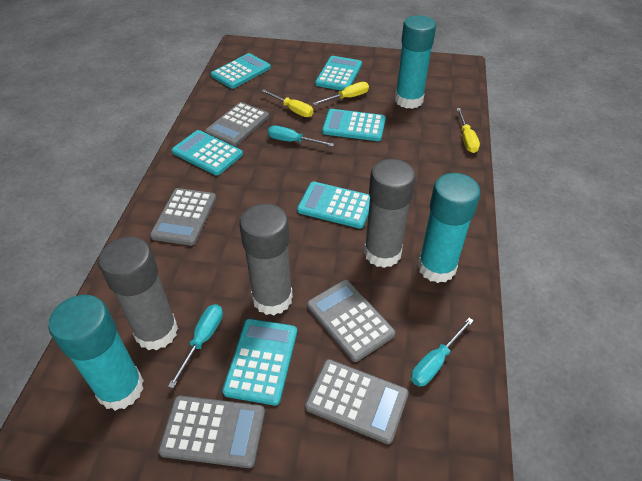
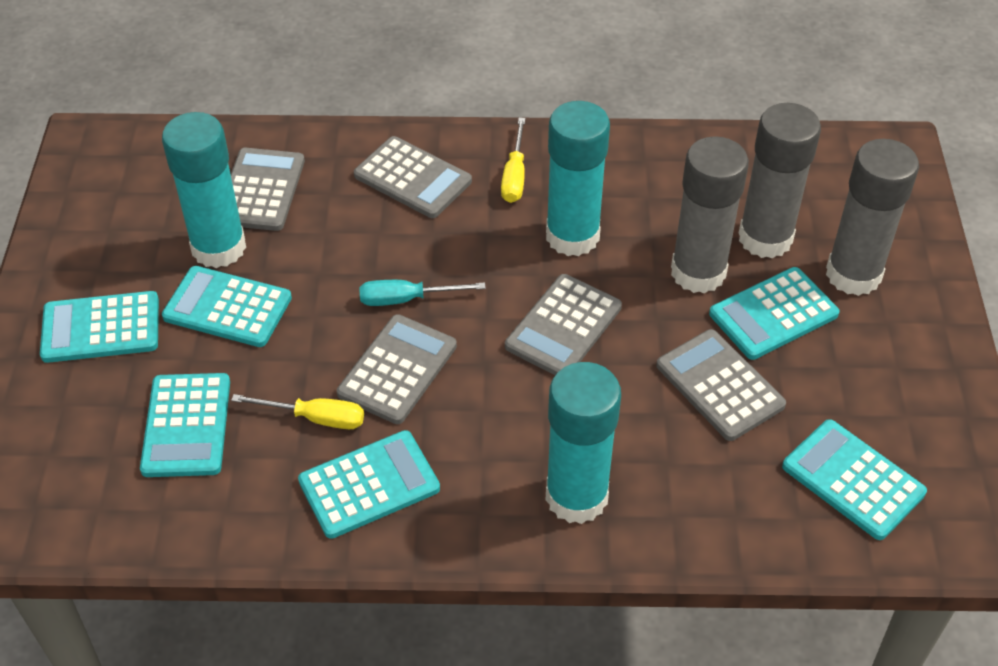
turquoise screwdriver: [168,304,223,388] [268,126,334,147] [411,318,474,387] = 3 -> [359,280,486,306] = 1
yellow screwdriver: [262,89,313,117] [312,82,369,105] [456,108,480,153] = 3 -> [231,394,364,429] [501,118,526,203] = 2

